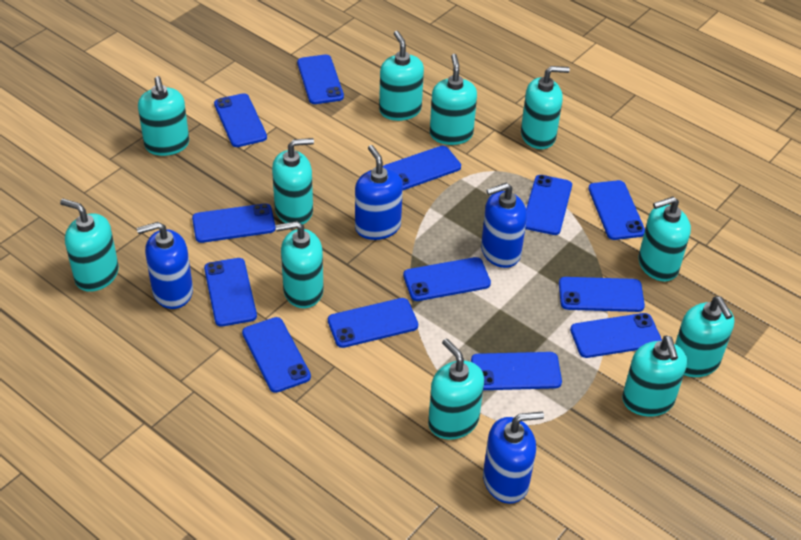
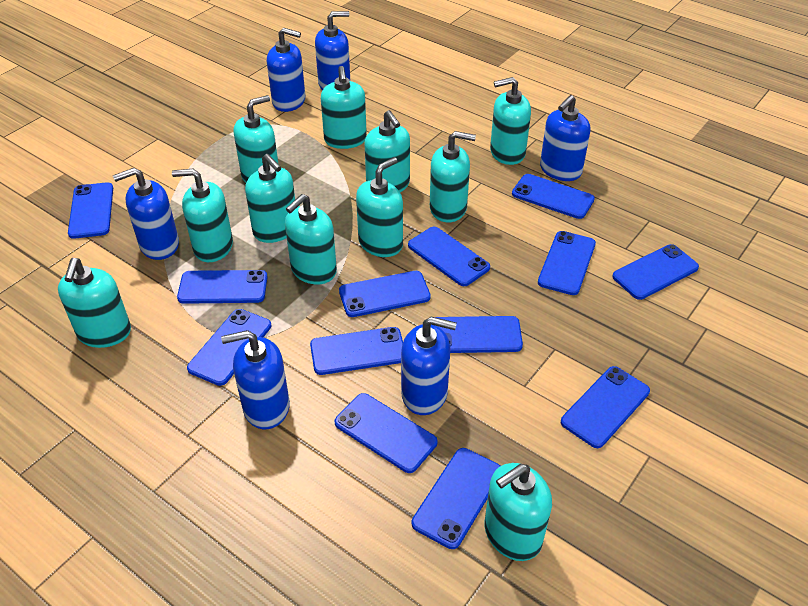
blue soap dispenser: [137,222,193,309] [355,145,403,240] [481,183,527,268] [483,412,544,504] = 4 -> [113,168,179,260] [221,330,290,429] [267,28,305,112] [315,11,350,90] [401,317,457,415] [540,95,591,181] = 6

